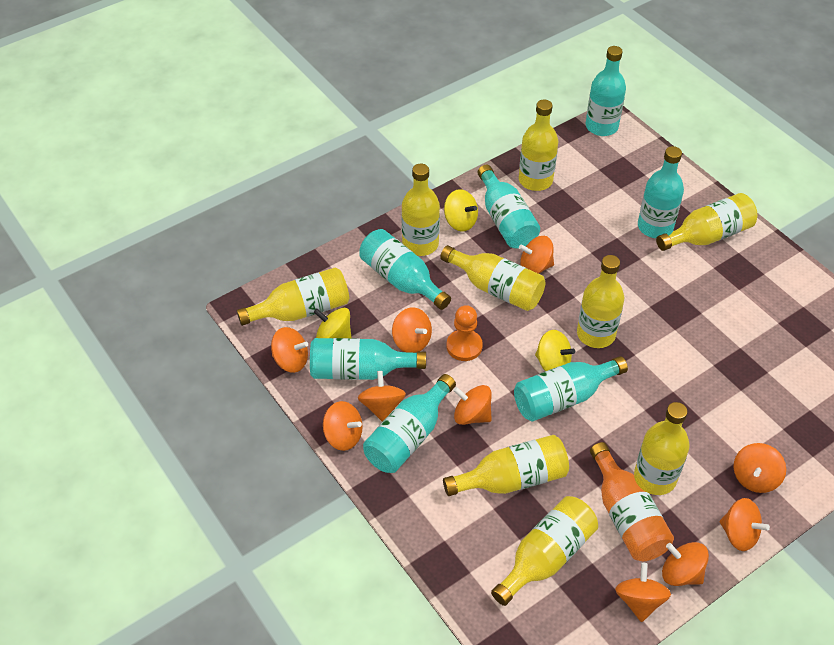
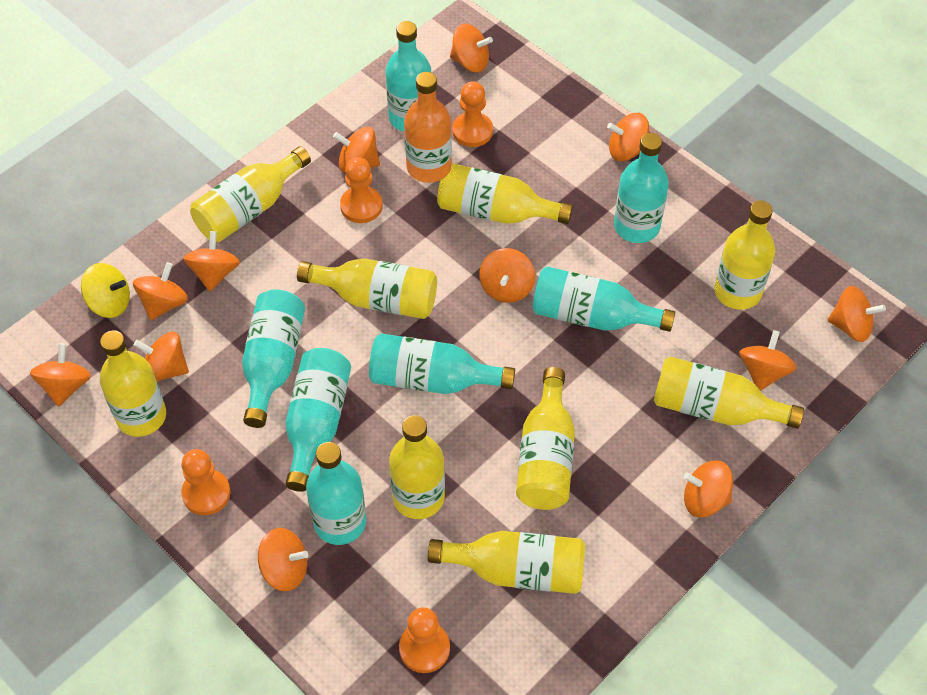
orange pawn: [447,305,483,361] = 1 -> [181,449,231,515] [340,157,383,223] [399,607,450,673] [452,81,493,147] = 4
orange spinning top: [271,327,308,373] [323,401,363,451] [358,371,406,422] [392,307,432,353] [453,385,492,425] [519,236,554,274] [615,563,671,622] [662,542,709,586] [720,498,770,551] [734,443,786,493] = 10 -> [30,344,91,407] [133,262,188,320] [134,332,189,382] [183,231,240,291] [258,528,308,591] [333,127,380,172] [450,24,493,73] [479,248,535,303] [607,113,649,161] [684,460,733,517] [739,330,797,391] [827,286,886,342] = 12
yellow spinning top: [314,308,351,338] [444,189,478,232] [535,330,575,371] = 3 -> [81,263,130,318] = 1

